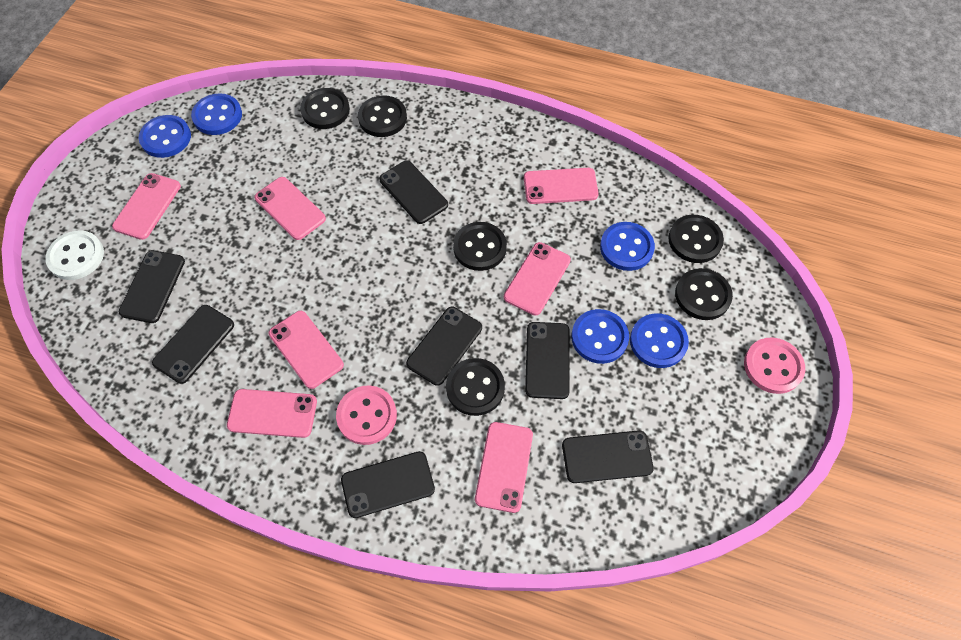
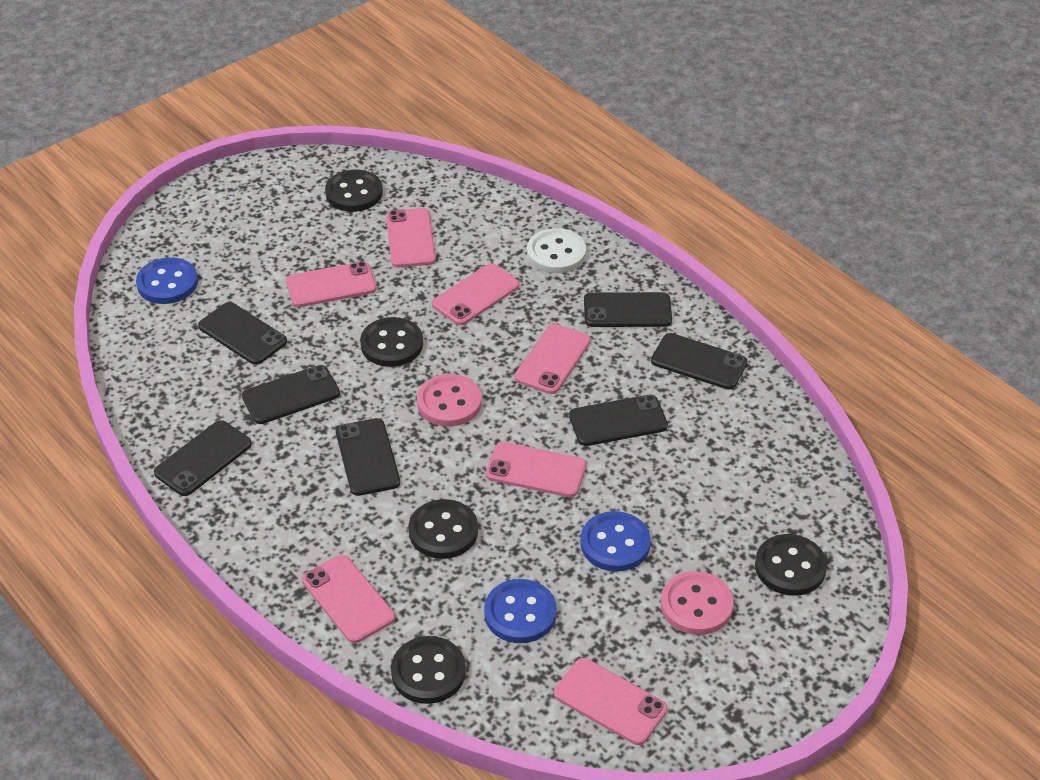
black button: [300,88,350,129] [358,95,407,137] [446,358,505,416] [453,222,507,271] [668,215,724,263] [675,268,733,320] = 6 -> [325,170,383,212] [360,317,423,367] [391,636,466,704] [409,499,478,559] [755,534,827,596] = 5
blue button: [139,115,191,158] [191,93,242,135] [571,309,629,364] [600,222,655,271] [630,313,689,368] = 5 -> [136,257,198,304] [484,579,557,643] [580,511,651,572] = 3

